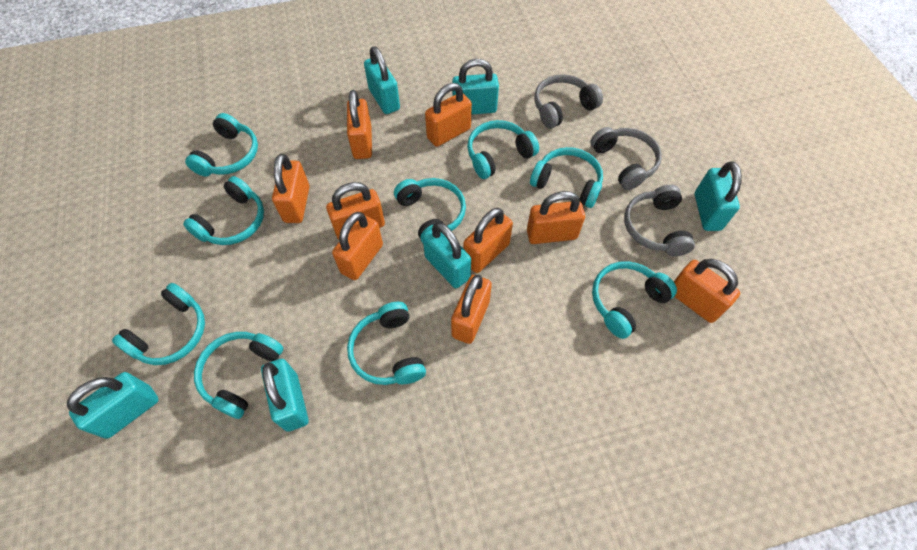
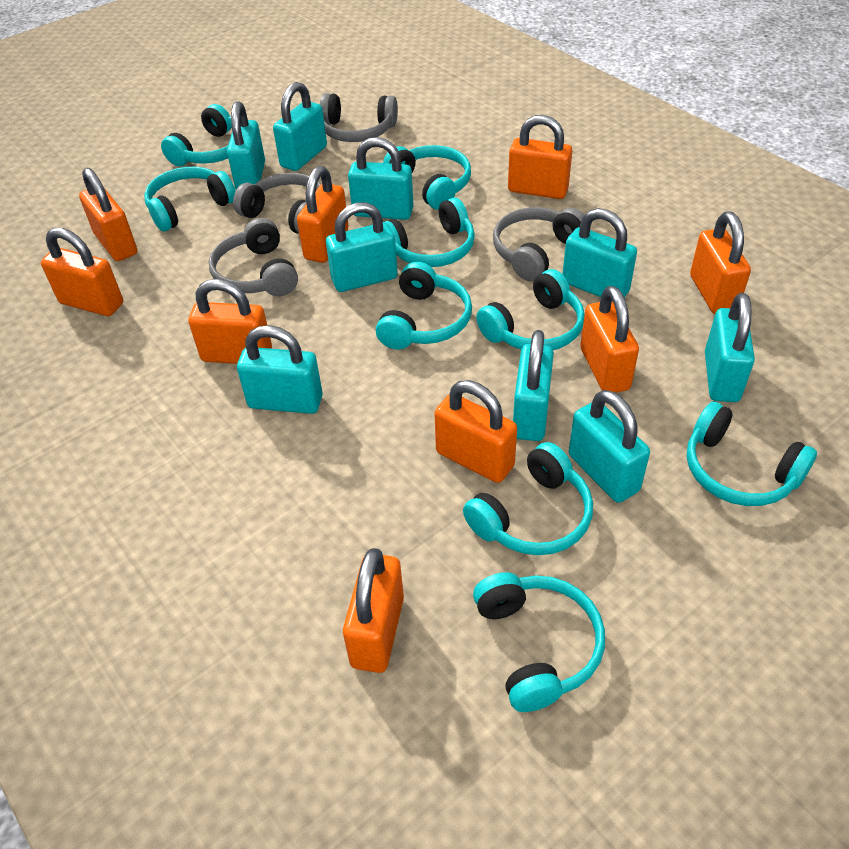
grey headphones: [534,74,603,129] [590,127,662,190] [624,184,695,256] = 3 -> [209,218,298,296] [233,173,321,233] [320,93,398,142] [493,207,584,281] = 4
turquoise padlock: [67,372,159,439] [261,359,309,432] [364,46,400,114] [423,222,471,288] [452,59,499,115] [695,161,742,231] = 6 -> [227,101,265,190] [237,325,323,414] [273,82,327,171] [326,202,398,292] [348,137,414,220] [513,330,554,441] [562,208,637,297] [569,390,650,503] [705,293,755,402] = 9

